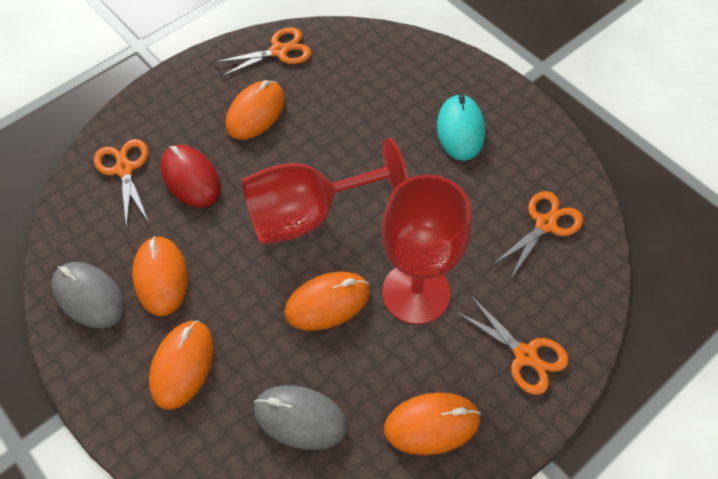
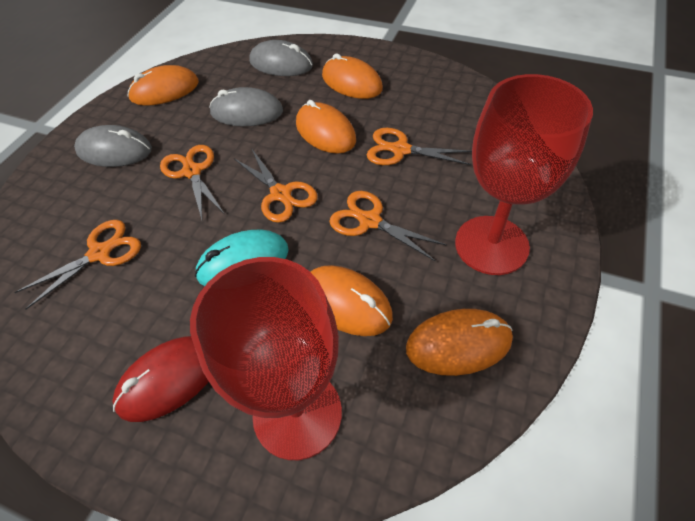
grey mouse: [52,262,125,328] [254,385,348,450] = 2 -> [74,125,152,167] [209,87,283,126] [249,40,313,76] = 3
orange scissors: [94,139,148,228] [215,27,312,77] [456,296,569,395] [492,191,583,278] = 4 -> [14,220,141,309] [160,145,224,219] [234,148,318,223] [329,191,447,261] [367,128,472,165] = 5

